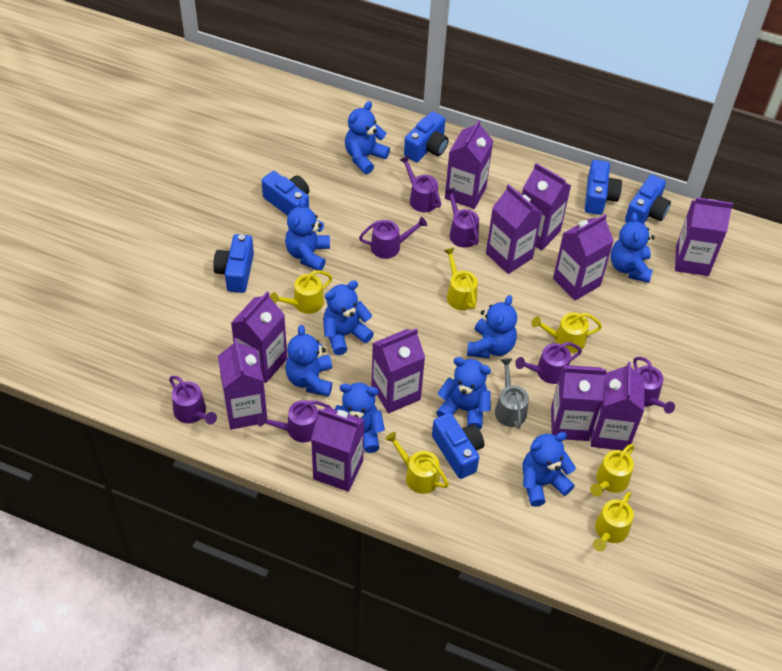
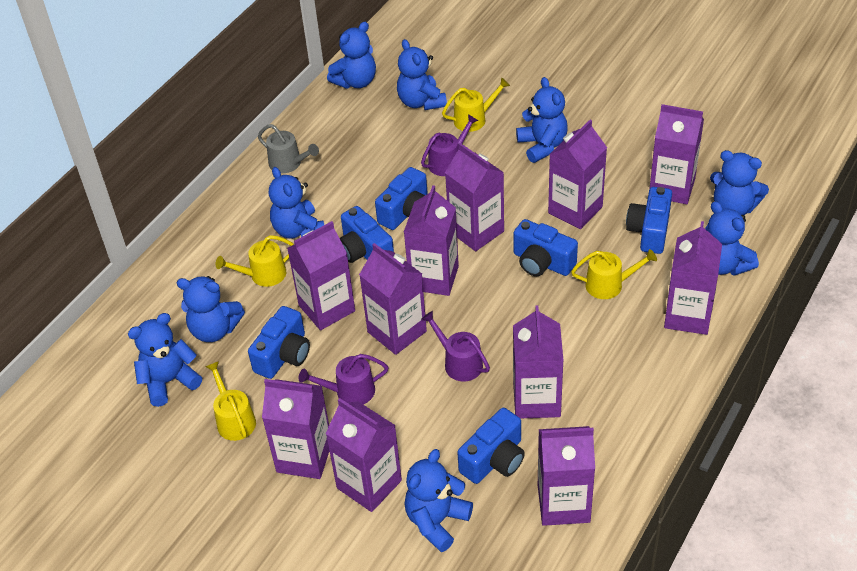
purple watering can: [169,376,217,425] [257,400,333,442] [359,217,427,259] [400,155,441,212] [445,188,479,248] [515,342,582,384] [633,357,675,414] = 7 -> [298,354,389,404] [421,114,479,176] [422,311,490,382] = 3
yellow watering can: [270,270,332,314] [385,432,449,494] [444,248,478,310] [531,312,602,353] [590,444,634,496] [593,492,634,552] = 6 -> [205,361,256,441] [216,235,294,287] [442,78,510,132] [571,249,657,299] = 4

